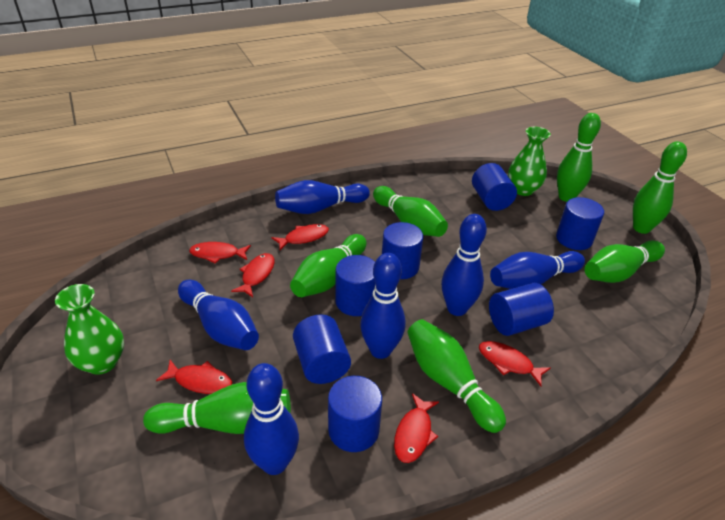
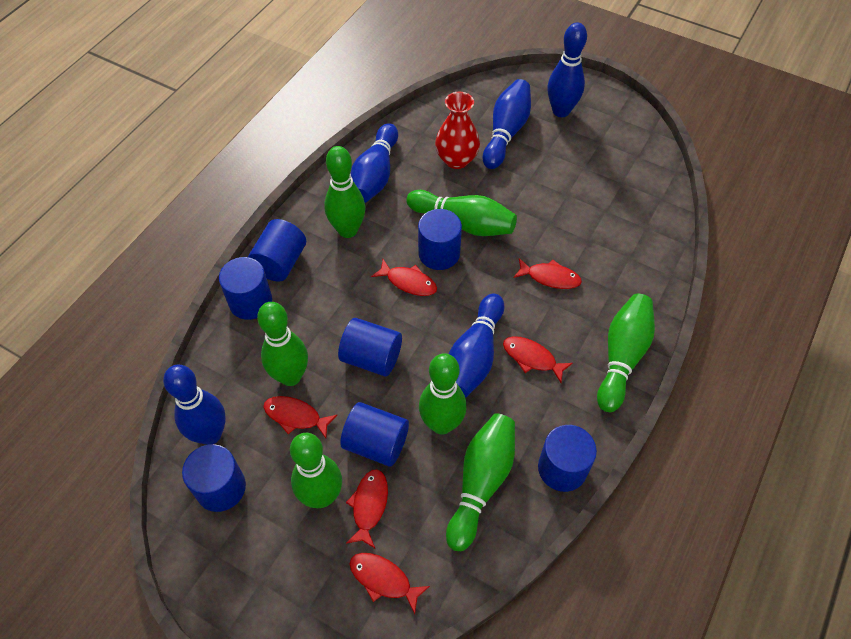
blue bowling pin: [178,280,259,350] [244,363,299,475] [275,180,370,214] [360,253,405,359] [441,214,487,316] [490,251,585,289] = 6 -> [163,365,226,445] [350,123,398,203] [449,294,504,398] [483,79,531,169] [547,22,587,117] = 5
green vase: [55,284,124,375] [508,127,551,196] = 2 -> none = 0
red vase: none = 0 -> [435,92,480,169] = 1

